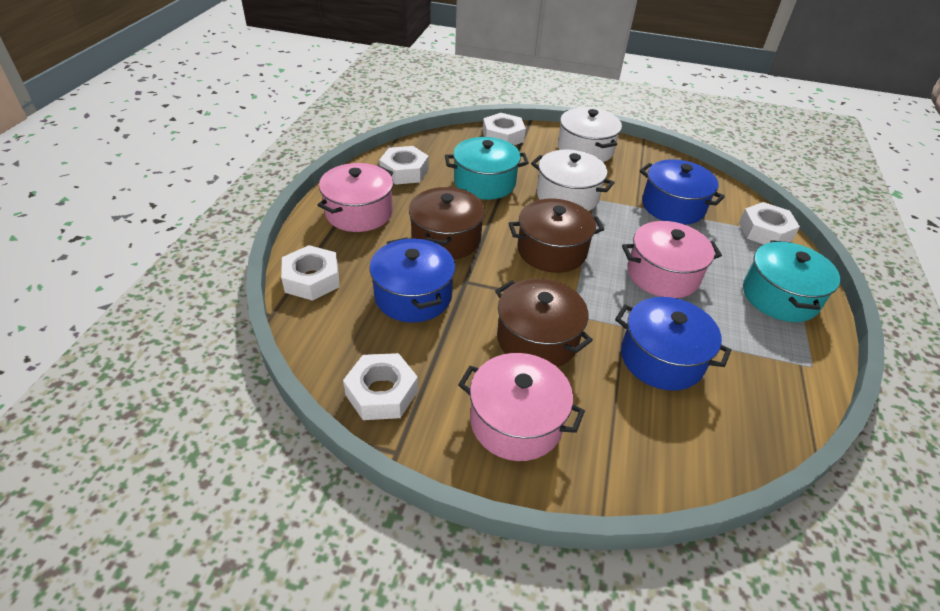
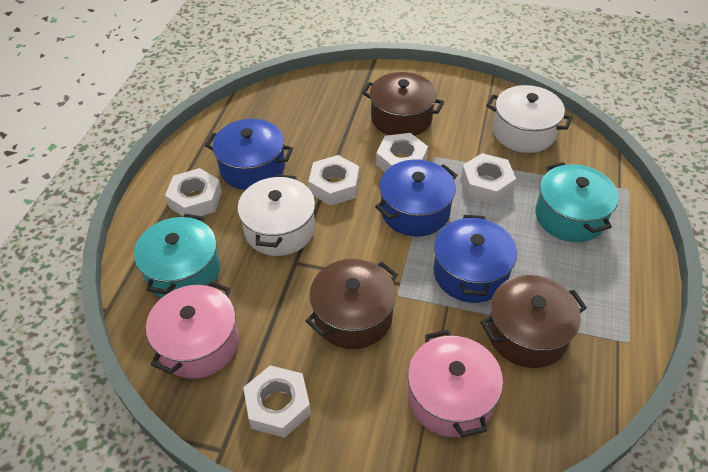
pink pot: [318,163,393,232] [458,353,585,461] [622,221,722,298] = 3 -> [146,281,239,379] [408,330,503,437] = 2

